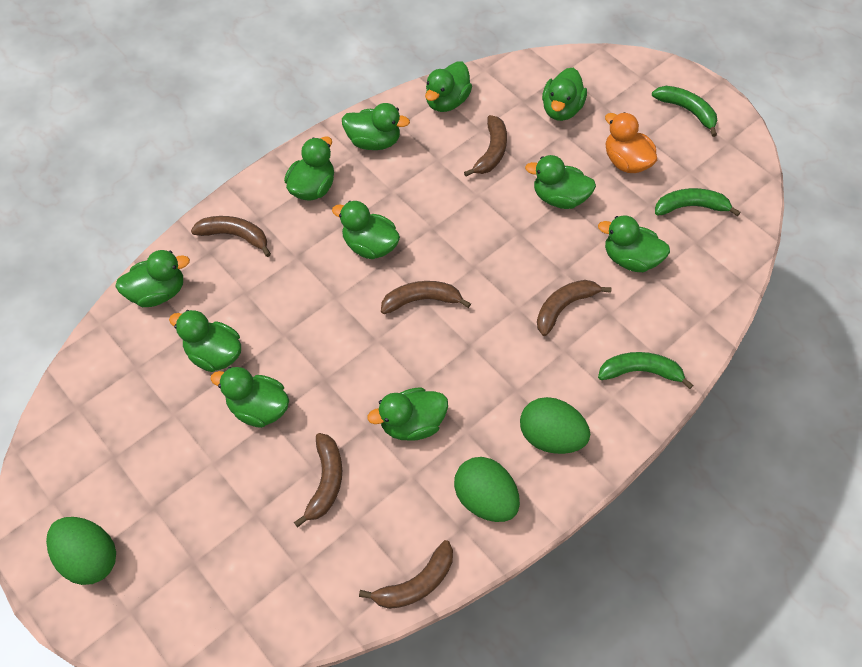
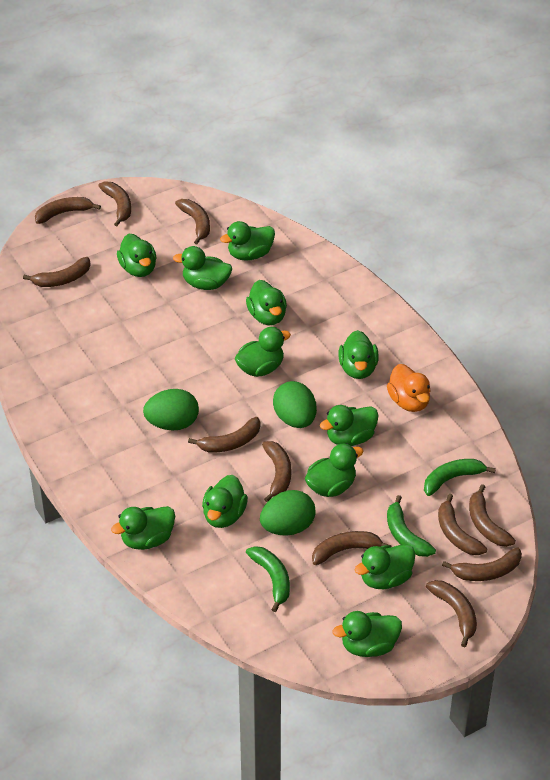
brown banana: [191,216,271,257] [294,433,342,527] [359,540,453,609] [381,281,471,314] [464,115,507,177] [537,280,611,336] = 6 -> [23,257,91,287] [35,197,101,224] [98,181,131,226] [175,199,210,244] [188,417,260,452] [262,441,291,502] [312,531,391,565] [426,580,477,647] [438,494,488,555] [442,547,522,581] [469,484,516,547] = 11
green duck: [115,250,190,307] [169,310,241,372] [210,367,289,428] [284,136,334,201] [332,201,400,259] [342,103,410,150] [367,387,448,441] [425,62,472,112] [525,155,596,209] [542,68,587,121] [598,215,670,272] = 11 -> [111,506,175,550] [117,234,157,277] [173,246,232,290] [202,475,248,528] [220,221,275,261] [235,327,291,377] [246,280,287,325] [305,444,364,497] [320,405,379,446] [333,611,402,657] [338,330,379,379] [355,544,415,589] = 12

